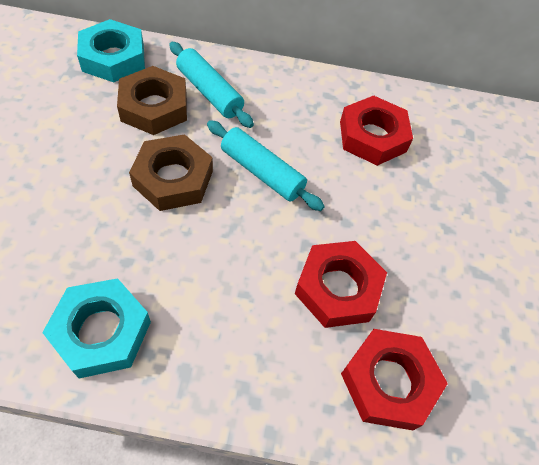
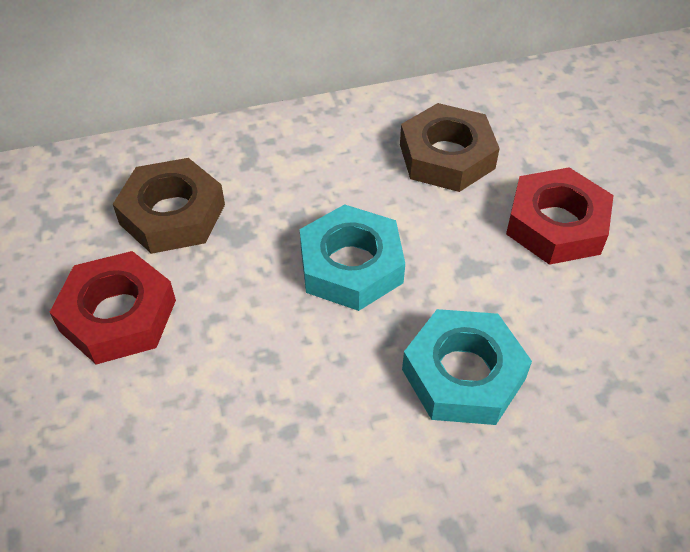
red nut: [295,241,387,328] [340,96,413,166] [341,329,448,431] = 3 -> [49,251,176,364] [506,167,614,265] = 2
turquoise rolling pin: [169,42,254,128] [207,120,325,211] = 2 -> none = 0

